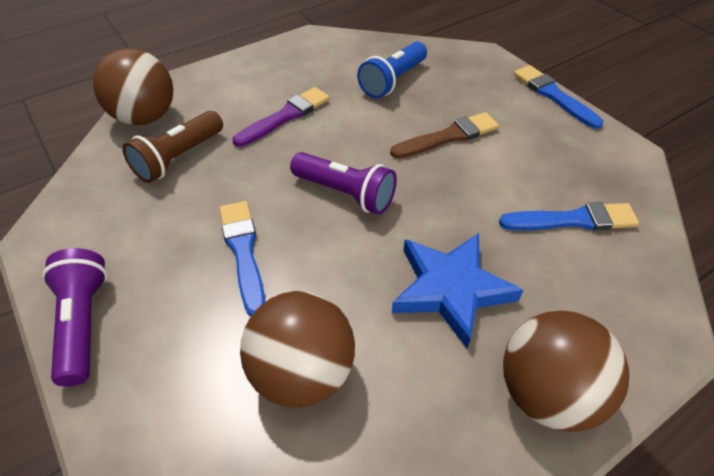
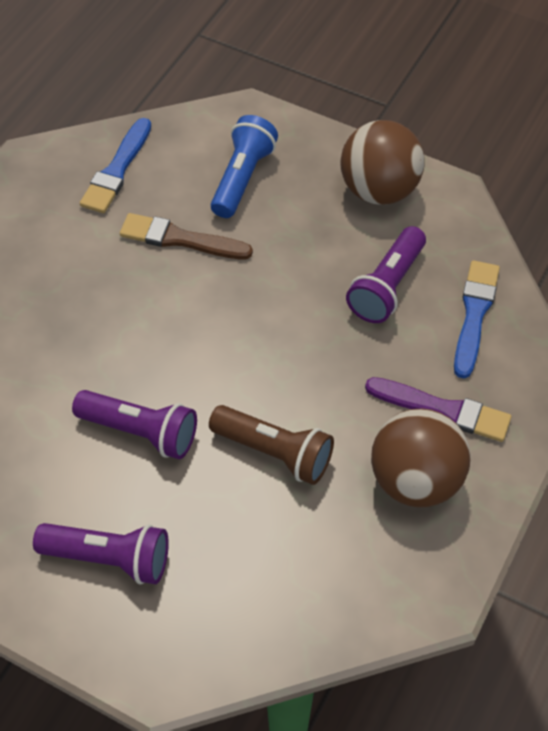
blue brush: [219,201,266,316] [499,202,639,231] [514,65,603,129] = 3 -> [80,118,151,213] [454,260,500,378] = 2
blue star: [392,233,523,348] = 1 -> none = 0
brown ball: [93,48,173,125] [240,291,355,408] [503,311,629,432] = 3 -> [340,120,425,205] [371,408,471,507] = 2
purple flashlight: [42,248,107,387] [290,152,397,215] = 2 -> [33,523,169,585] [72,390,197,459] [346,226,426,323] = 3

